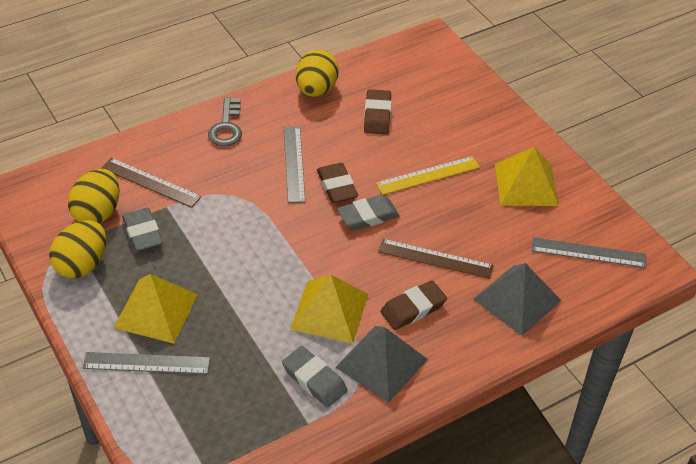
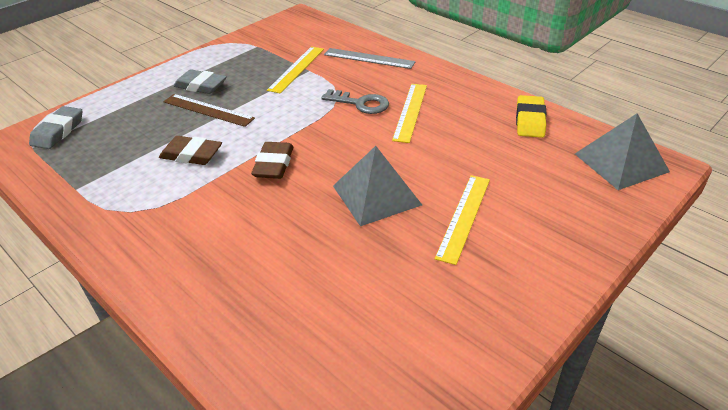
brown eraser: [317,163,358,203] [364,89,392,135] [380,280,447,330] = 3 -> [159,136,222,165] [251,142,294,179] = 2
brown ruler: [101,158,201,208] [378,239,494,279] = 2 -> [163,94,255,127] = 1
grey eraser: [122,208,163,251] [282,346,348,407] [337,195,400,230] = 3 -> [29,106,82,149] [174,69,227,94] = 2
grey ruler: [83,352,210,374] [284,126,305,203] [532,237,646,268] = 3 -> [324,48,416,69] = 1
yellow egg: [49,220,106,278] [68,169,120,224] [296,49,339,97] = 3 -> none = 0
yellow eraser: none = 0 -> [516,95,547,138] = 1
yellow pyramid: [114,274,198,344] [290,275,368,343] [495,147,559,206] = 3 -> none = 0
yellow ruler: [376,156,480,195] = 1 -> [267,46,324,94] [392,84,427,143] [435,175,490,265] = 3

